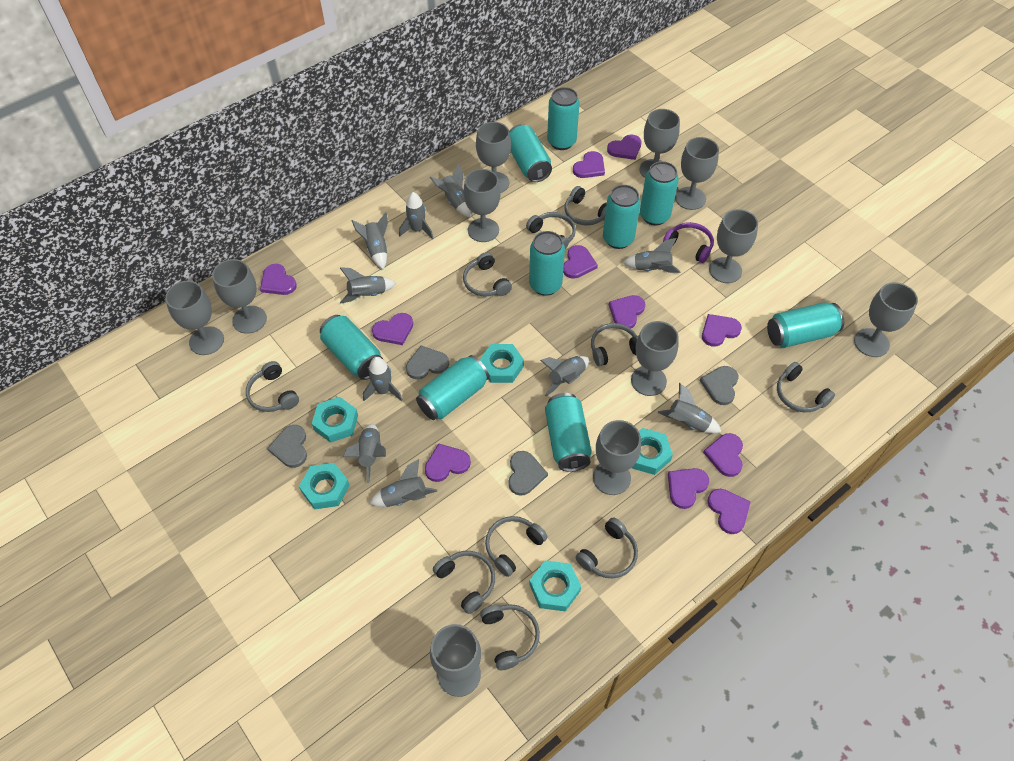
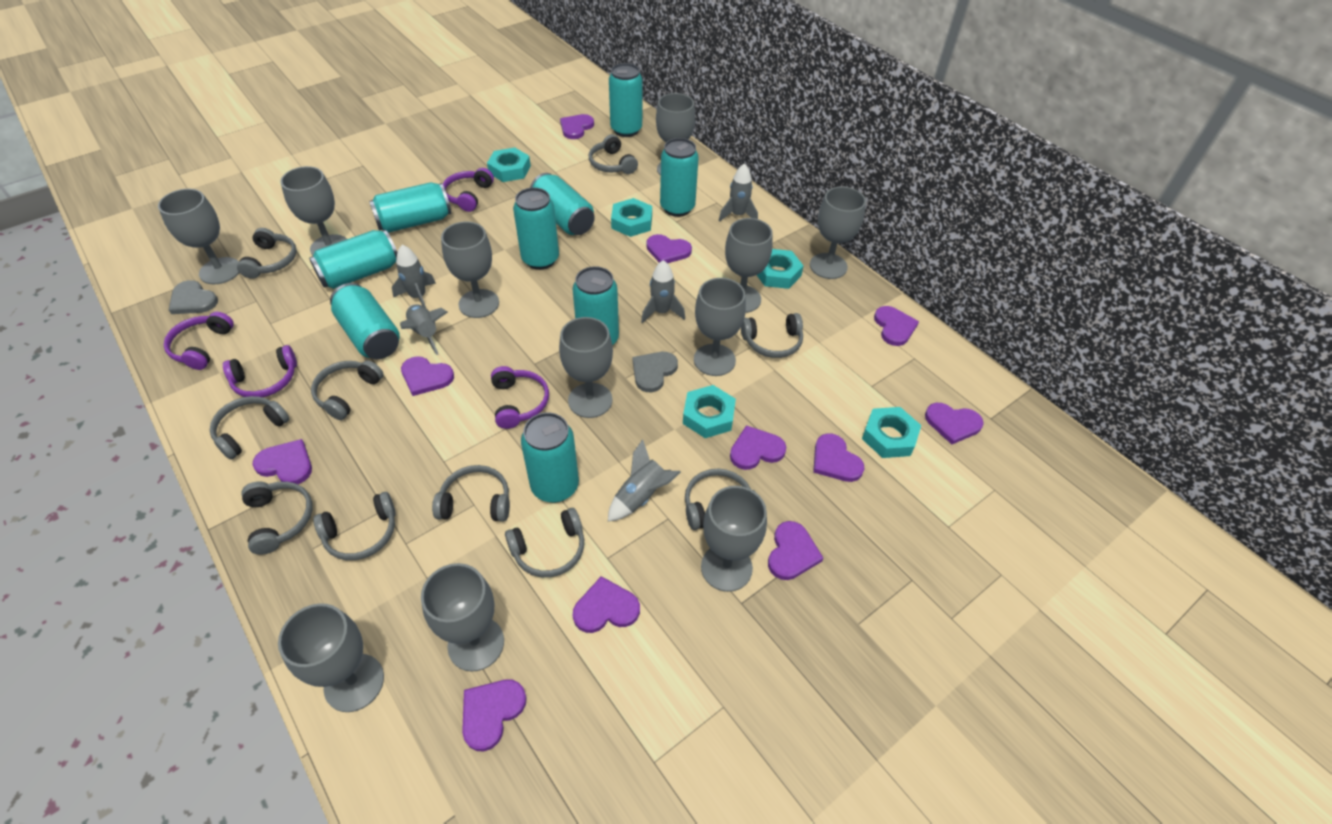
grey heart: [267,425,307,468] [406,345,449,379] [508,451,548,496] [700,366,739,405] = 4 -> [169,280,218,314] [632,352,678,392] = 2
grey rocket: [340,267,396,304] [343,424,386,483] [351,212,388,270] [363,357,403,401] [369,459,437,507] [399,192,434,240] [430,164,471,218] [540,356,589,396] [623,238,681,273] [658,383,722,434] = 10 -> [392,245,436,308] [400,305,448,355] [608,439,681,521] [641,260,685,323] [719,163,758,222] = 5
purple headphones: [663,222,714,263] = 1 -> [164,312,234,370] [223,345,297,397] [443,168,494,212] [491,366,549,429] = 4

